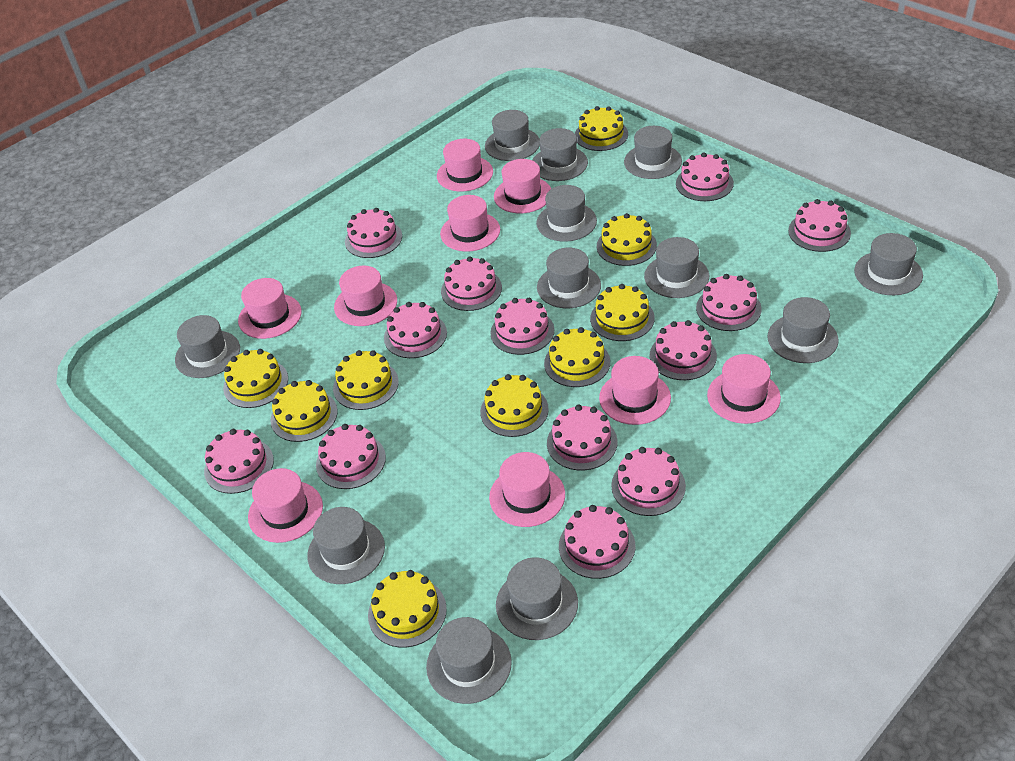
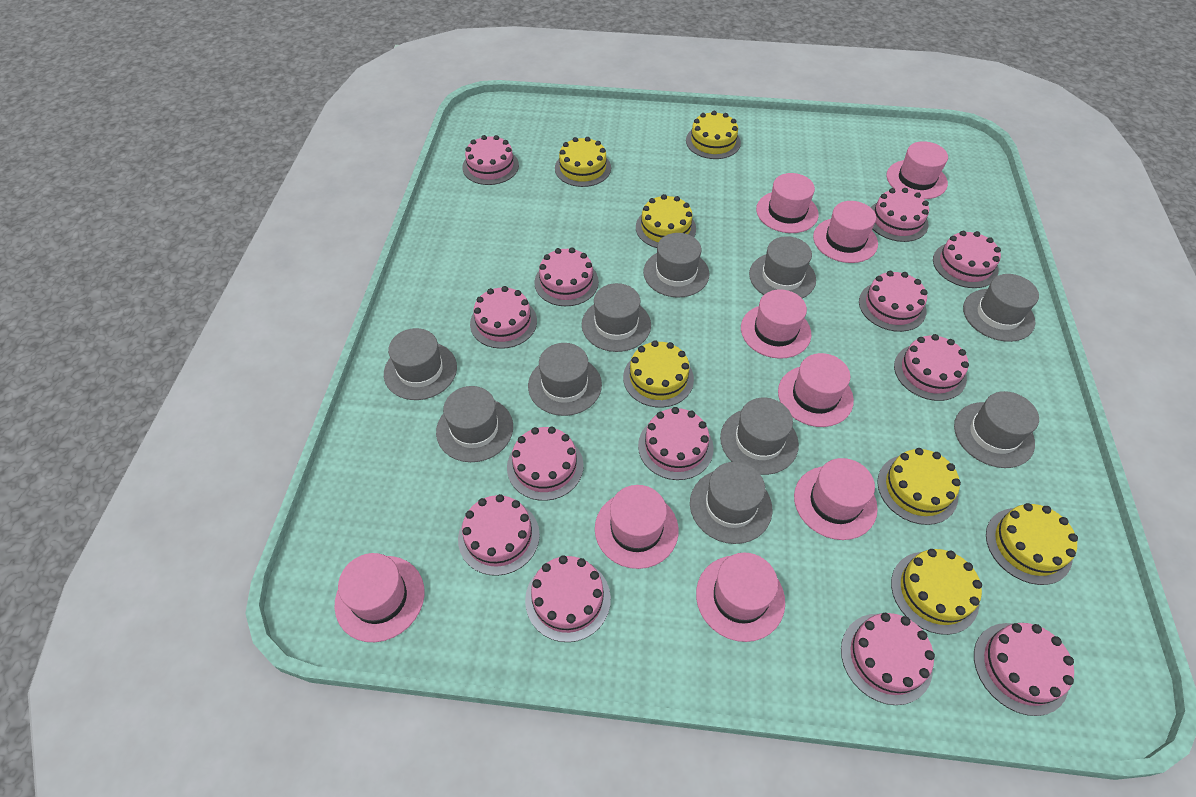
grey hat: [175,315,240,378] [307,507,385,584] [426,617,512,704] [485,110,540,161] [496,557,578,640] [532,128,588,181] [536,185,597,242] [537,248,601,308] [624,126,682,179] [644,237,709,298] [768,297,839,363] [854,233,923,295] = 12 -> [384,328,457,400] [436,386,513,462] [528,343,602,416] [582,283,651,352] [643,233,709,298] [690,462,772,544] [720,398,799,475] [749,236,816,298] [954,391,1039,468] [963,274,1039,342] = 10
yellow cake: [223,349,288,408] [271,380,338,442] [333,350,399,410] [368,570,447,648] [480,374,549,437] [544,327,610,387] [575,106,628,151] [590,284,655,341] [597,213,657,266] = 9 -> [555,137,611,187] [623,340,694,407] [636,194,696,248] [686,111,741,159] [877,448,961,525] [891,549,982,635] [986,503,1078,585] = 7

